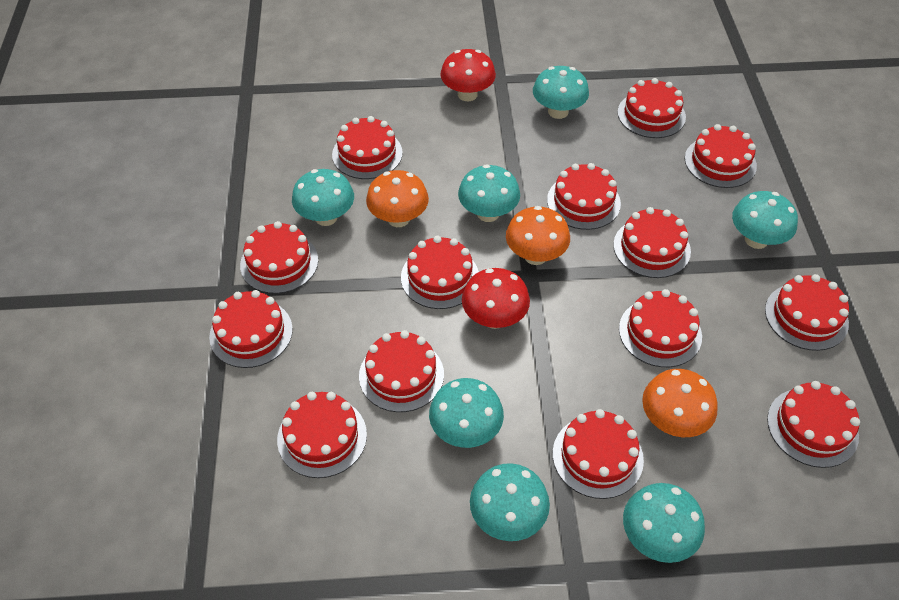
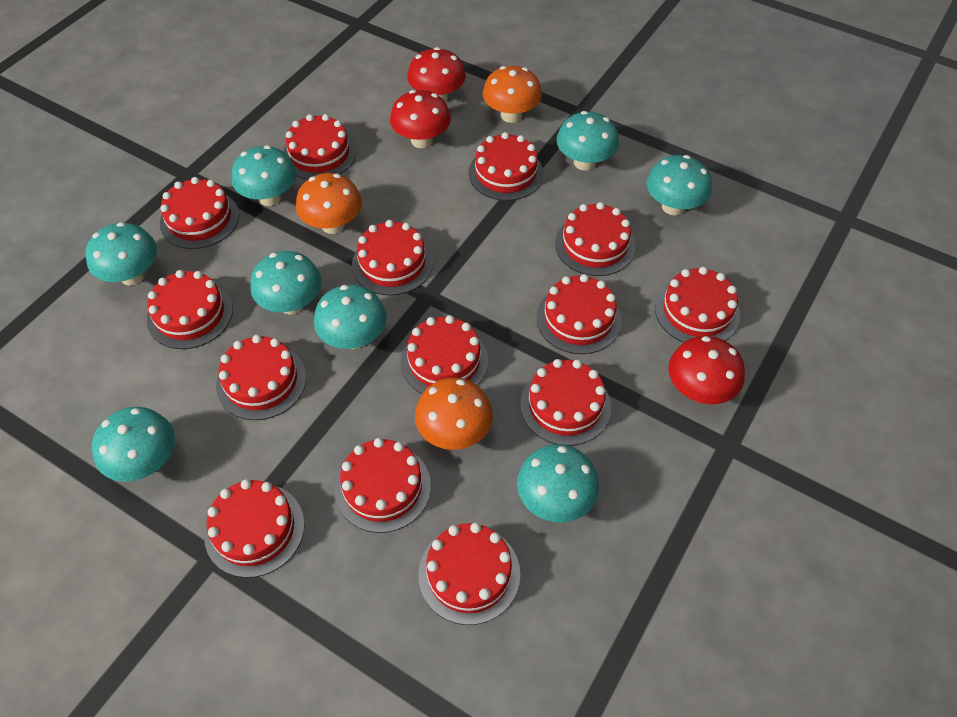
red mushroom: [440,49,496,101] [462,268,530,329] = 2 -> [390,90,451,148] [407,47,466,102] [668,336,745,404] = 3
turquoise mushroom: [292,169,354,226] [429,378,504,448] [458,164,520,222] [470,463,550,541] [533,66,589,119] [623,483,705,563] [732,191,798,249] = 7 -> [85,222,157,285] [92,407,175,482] [232,145,296,206] [250,251,321,314] [314,285,386,349] [517,444,599,523] [557,111,619,171] [647,155,712,216] = 8

